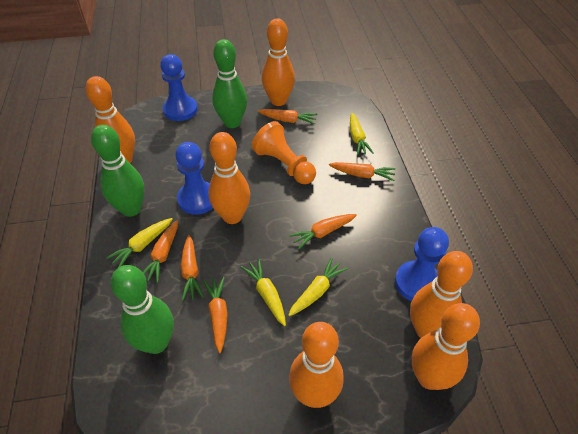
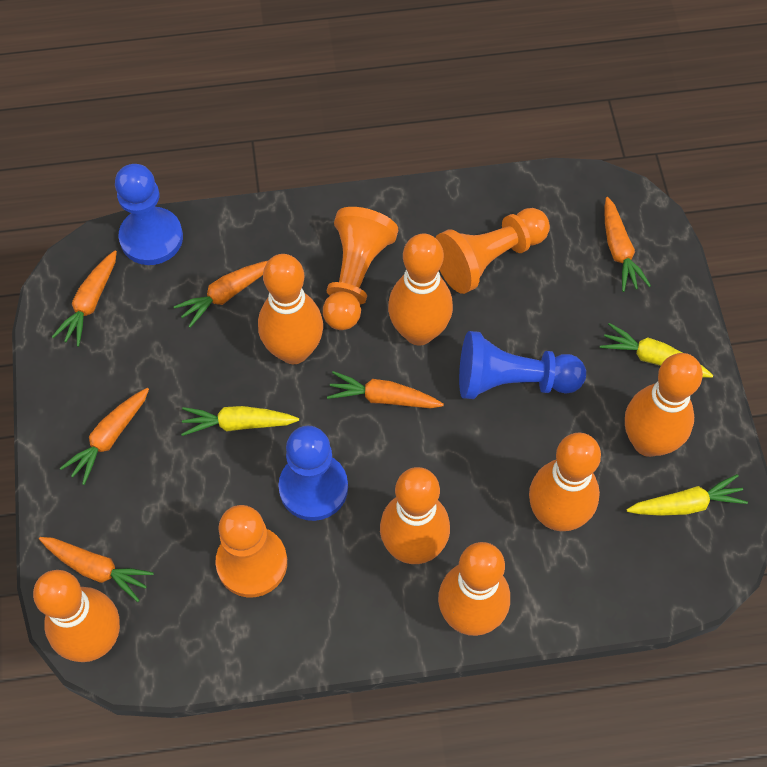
green bowling pin: [91,125,145,217] [111,265,174,354] [212,39,247,128] = 3 -> none = 0
orange bowling pin: [86,76,135,164] [208,132,250,224] [262,18,295,106] [289,322,344,408] [410,251,473,338] [412,303,480,390] = 6 -> [33,570,120,662] [258,254,323,364] [380,467,450,564] [388,234,453,346] [438,542,510,636] [529,433,601,531] [625,353,703,457] = 7
orange pawn: [252,121,316,184] = 1 -> [216,505,287,597] [323,207,398,330] [435,208,550,294] = 3
yellow carrot: [106,218,173,268] [241,259,286,326] [288,257,348,316] [350,113,374,155] = 4 -> [181,406,299,436] [600,323,713,378] [627,474,748,516] = 3

